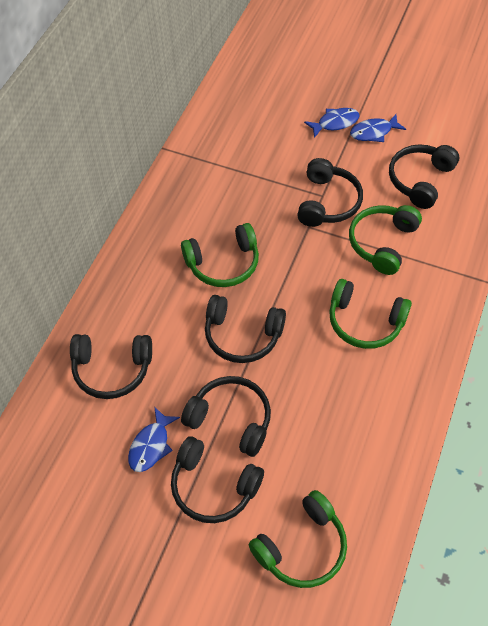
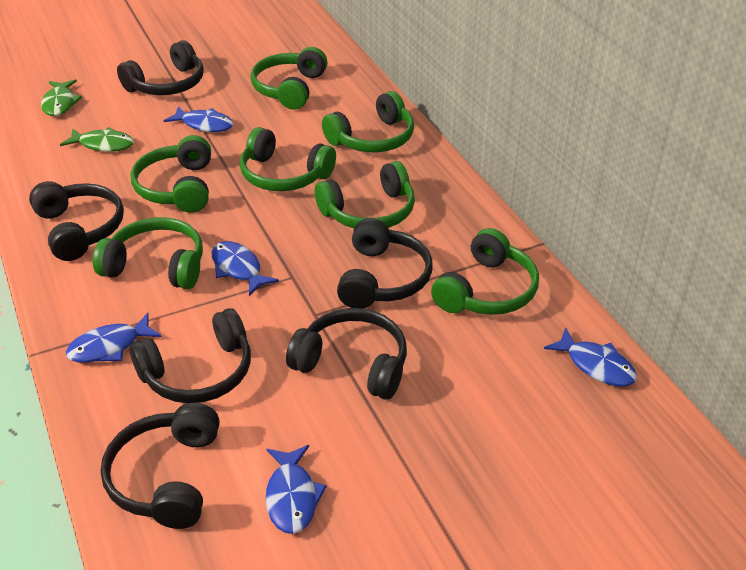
blue fish: [128,407,180,472] [304,108,360,138] [350,114,406,142] = 3 -> [66,313,162,363] [164,106,234,132] [212,241,279,296] [266,445,327,534] [544,327,637,387] = 5
green fish: none = 0 -> [41,79,82,116] [60,127,134,152] = 2
green headphones: [181,223,259,287] [249,490,347,588] [329,279,412,349] [349,205,422,275] = 4 -> [93,217,203,289] [131,135,211,213] [240,127,336,191] [251,47,328,110] [315,161,415,228] [322,91,414,152] [431,228,539,315] = 7

